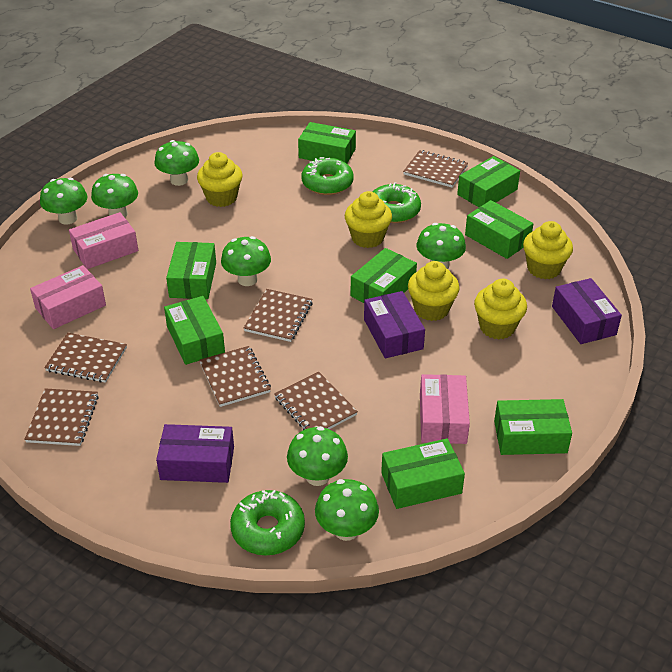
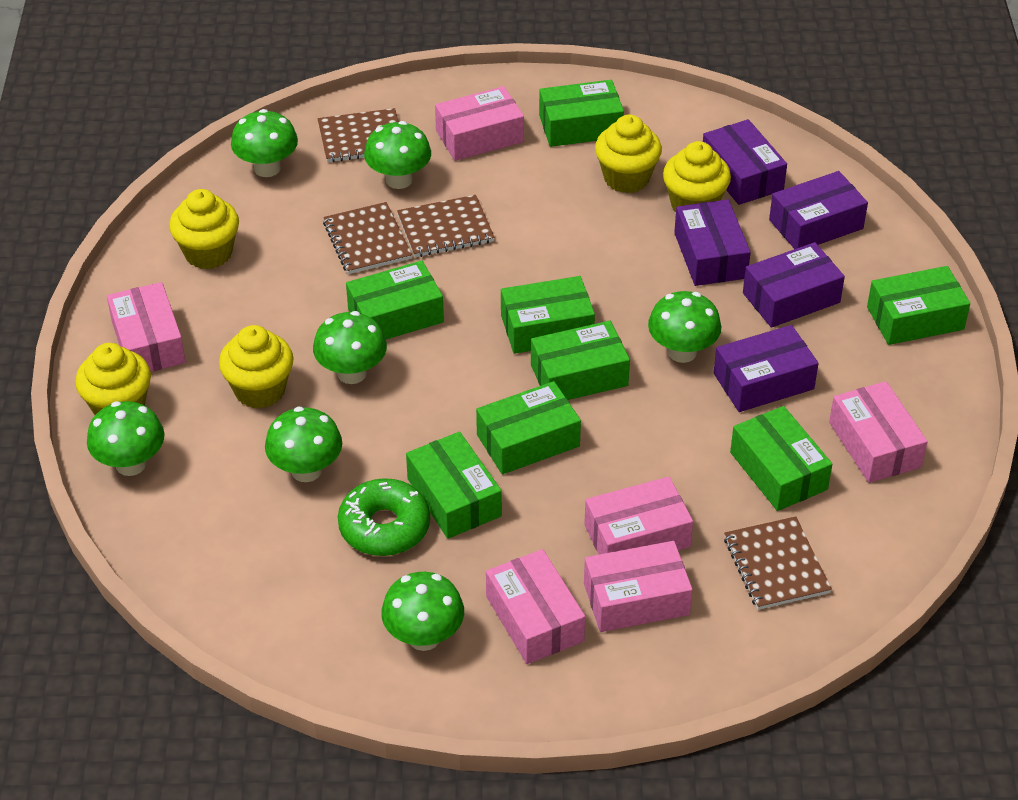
brown notebook: [24,388,99,446] [44,333,127,383] [199,346,271,407] [244,289,313,342] [274,372,358,430] [403,150,468,188] = 6 -> [318,108,399,162] [323,202,412,274] [397,195,495,257] [724,517,832,610] = 4
green donut: [230,490,305,556] [302,157,354,195] [372,182,421,223] = 3 -> [338,478,430,556] = 1
pink box: [30,265,106,329] [69,212,139,269] [420,374,470,444] = 3 -> [107,282,186,372] [435,86,524,161] [486,549,585,664] [584,477,693,554] [584,541,693,632] [829,381,928,483] = 6
purple box: [156,424,234,483] [364,291,425,358] [552,278,622,344] = 3 -> [674,199,751,286] [703,119,787,205] [714,325,819,412] [743,242,845,328] [769,171,868,249] = 5

